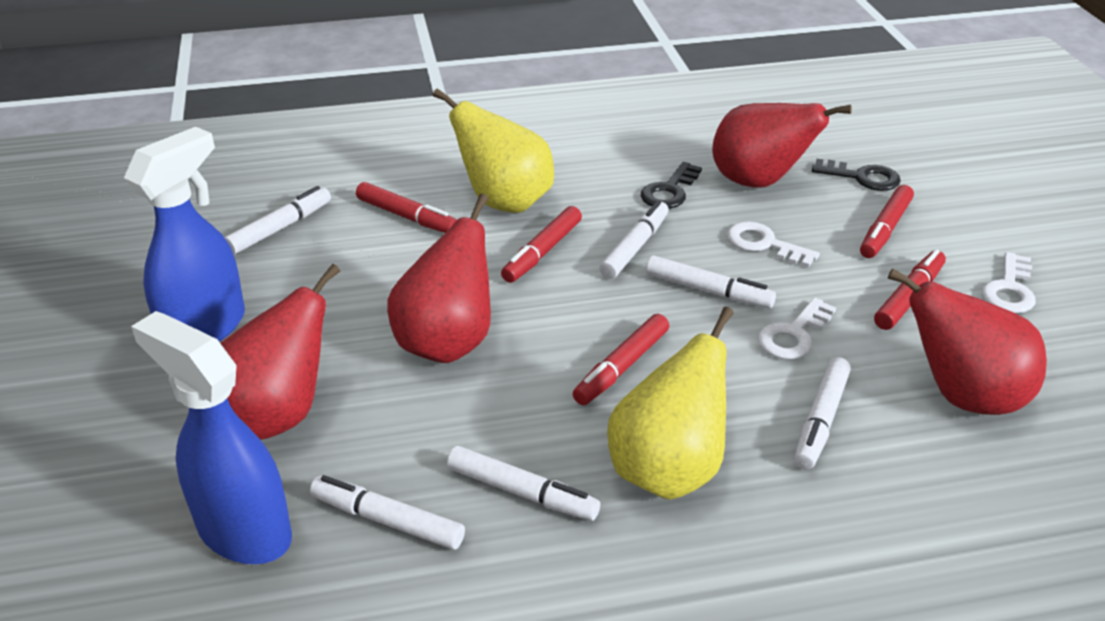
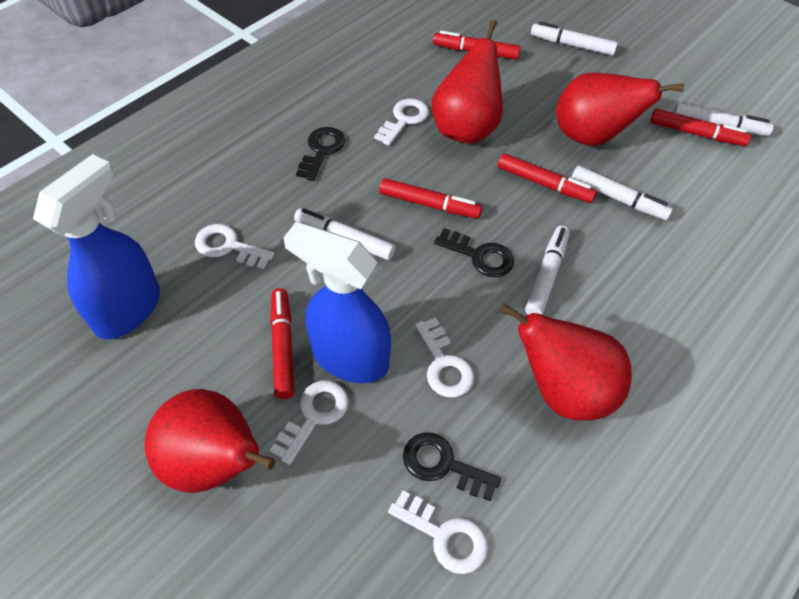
black key: [641,162,702,209] [812,159,901,191] = 2 -> [296,127,345,181] [403,433,501,501] [434,228,514,277] = 3
white key: [727,221,820,268] [758,298,836,360] [982,252,1035,313] = 3 -> [195,224,274,269] [270,380,349,465] [374,99,429,146] [388,491,488,574] [415,317,474,398] = 5
white marker: [225,186,331,254] [310,475,465,550] [447,446,600,521] [599,201,669,279] [646,255,776,308] [794,357,851,470] = 6 -> [294,208,395,260] [525,226,570,315] [531,22,618,55] [571,166,673,220] [673,102,774,136] = 5
yellow pear: [433,89,554,213] [607,307,734,500] = 2 -> none = 0

